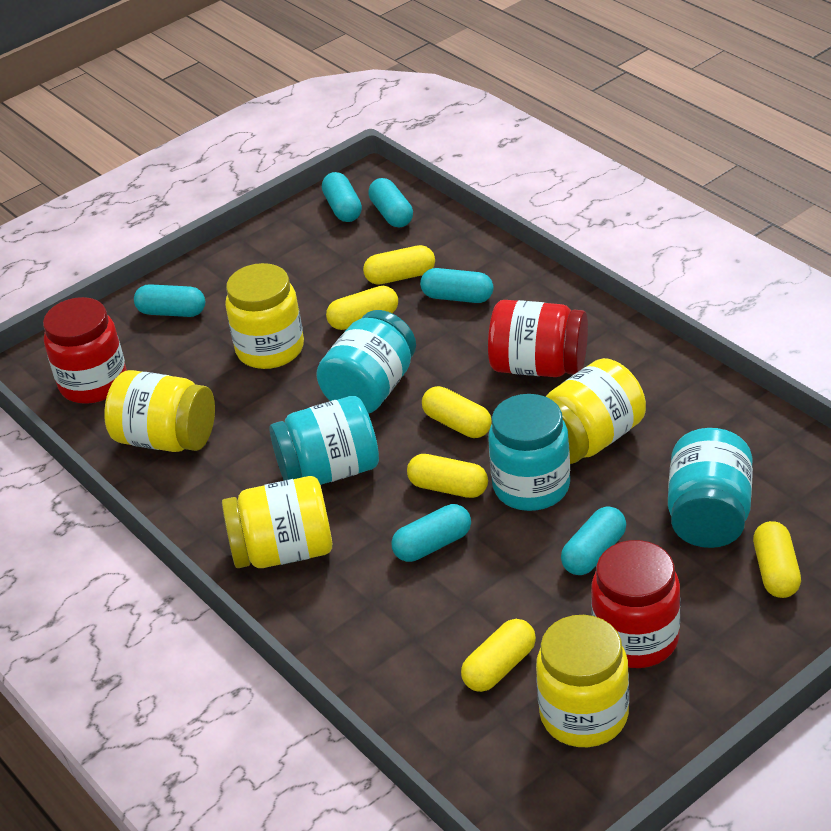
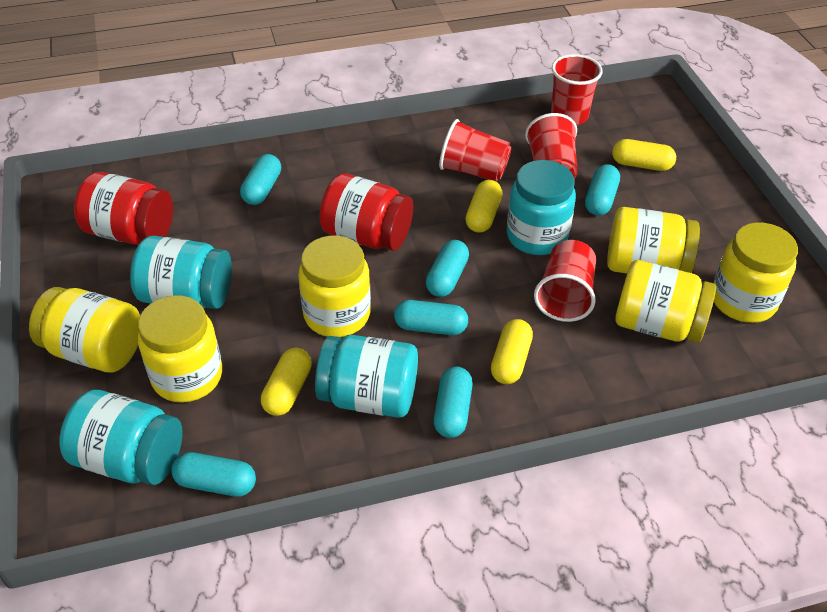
red cup: none = 0 -> [439,119,511,182] [525,113,578,179] [534,240,596,322] [551,54,603,125] = 4
red jar: [43,297,127,404] [488,300,588,377] [591,540,680,668] = 3 -> [74,172,173,245] [320,173,413,251] = 2
yellow capsule: [326,286,398,330] [363,245,435,285] [407,454,488,498] [422,386,492,438] [461,619,536,692] [753,521,801,598] = 6 -> [261,348,312,416] [466,180,502,233] [491,319,533,384] [612,139,676,171] = 4
yellow jar: [104,370,215,452] [222,476,332,568] [225,263,304,369] [536,615,629,747] [546,358,646,464] = 5 -> [29,287,140,372] [138,295,222,402] [298,236,371,337] [607,207,700,273] [615,260,716,343] [713,222,798,323] = 6

